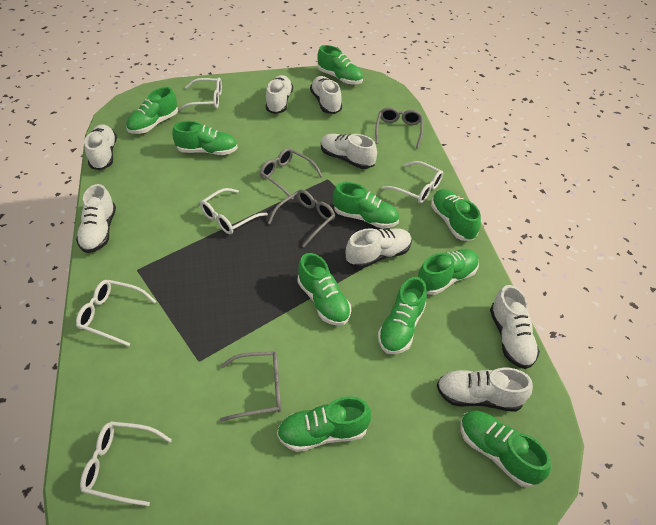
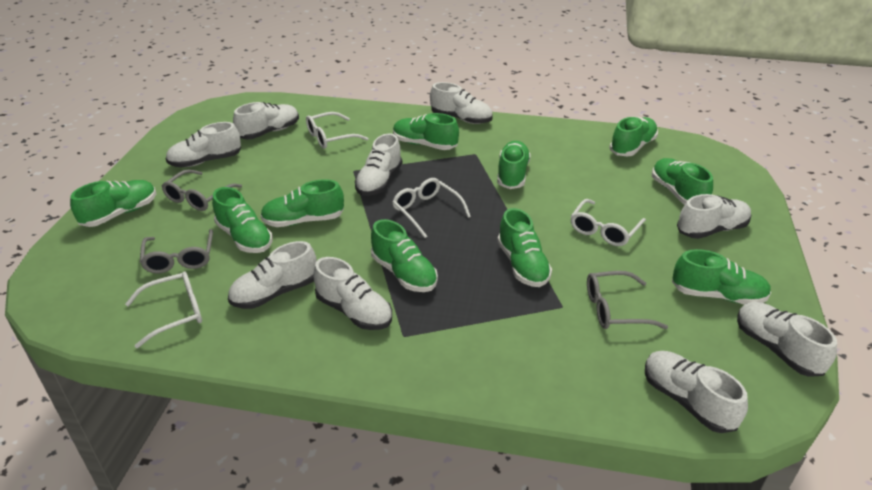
grey glasses: [220,351,281,421] [260,148,323,200] [268,189,335,247] [375,107,423,148] = 4 -> [140,229,213,274] [162,169,242,211] [587,271,668,329] = 3
white glasses: [76,280,157,346] [80,421,172,506] [178,78,222,111] [200,188,268,234] [381,161,443,204] = 5 -> [125,272,202,348] [306,112,369,149] [392,178,471,238] [571,199,646,246] = 4
white shoe: [76,184,116,253] [84,124,117,170] [266,75,293,114] [310,76,342,114] [321,134,377,169] [346,228,412,269] [437,367,533,412] [490,285,540,369] = 8 -> [165,122,241,167] [228,241,317,309] [233,102,299,140] [313,257,392,330] [355,133,402,196] [430,82,493,124] [645,351,748,433] [677,194,752,239] [737,302,837,377] = 9

